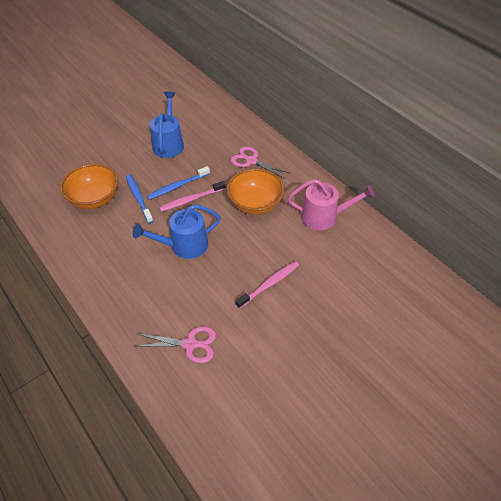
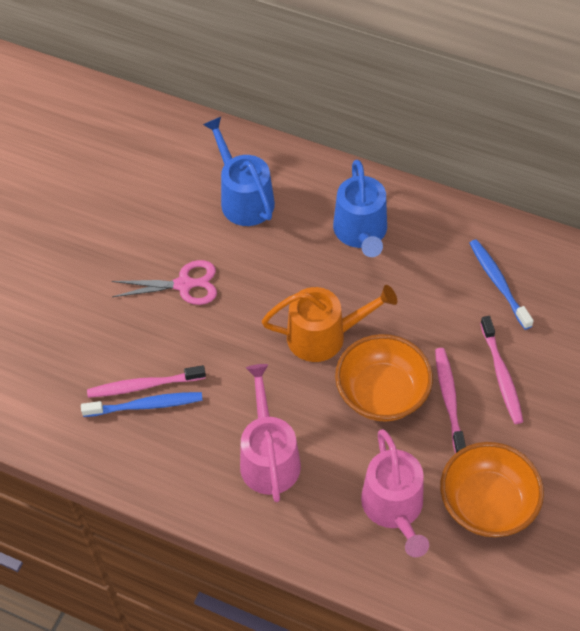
orange watering can: none = 0 -> [262,285,397,362] = 1
pink scissors: [134,326,216,363] [231,146,291,179] = 2 -> [112,260,217,305] = 1
pink toothbrush: [159,181,226,212] [235,261,299,309] = 2 -> [87,365,206,398] [435,348,466,454] [480,316,523,424] = 3
pink watering can: [288,179,375,230] = 1 -> [240,364,301,502] [361,429,429,557] = 2

